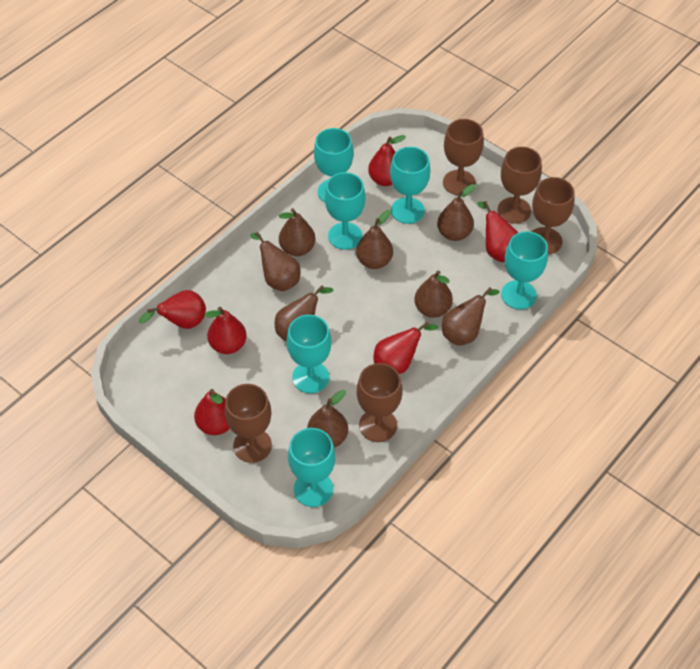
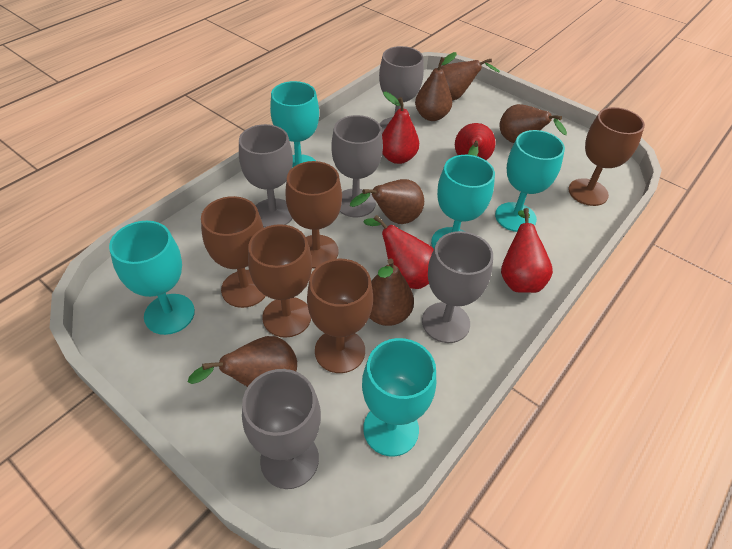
brown pear: [250,232,300,291] [275,285,333,342] [279,208,316,256] [307,390,348,448] [356,210,393,269] [414,271,453,318] [437,184,475,241] [442,287,500,346] = 8 -> [188,336,297,387] [350,179,424,224] [369,258,414,326] [415,52,457,121] [441,59,500,101] [500,104,567,143] = 6
grey goblet: none = 0 -> [239,124,293,228] [242,369,321,489] [332,115,383,217] [379,46,424,133] [422,231,493,343] = 5
red pear: [139,290,206,329] [194,389,230,435] [204,307,247,354] [368,135,406,186] [373,322,438,374] [477,201,518,262] = 6 -> [364,215,434,289] [382,92,419,164] [455,123,496,160] [501,208,553,293] = 4
turquoise goblet: [287,315,331,393] [288,428,336,507] [314,128,354,202] [325,172,366,250] [390,147,430,224] [501,231,548,309] = 6 -> [109,221,195,335] [270,81,319,168] [362,338,436,457] [431,155,495,249] [495,130,565,232] = 5

